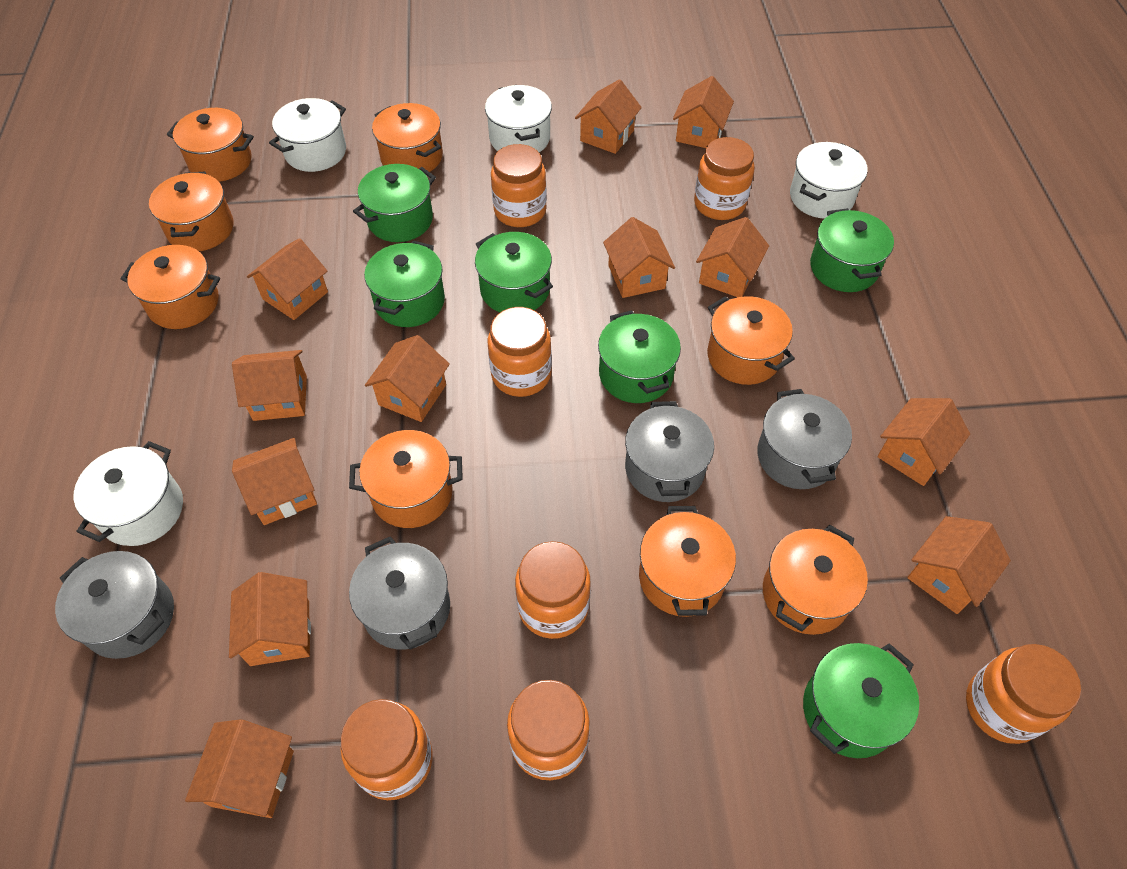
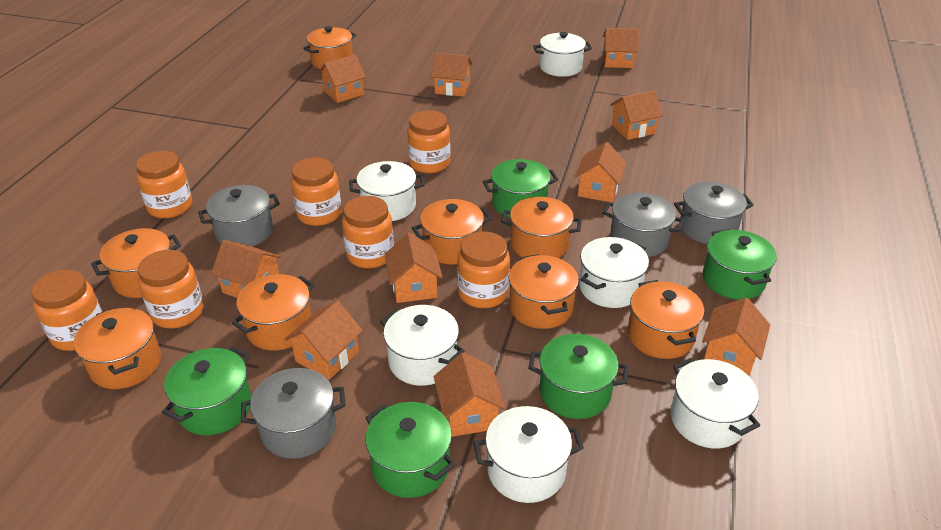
green pot: [353,164,436,242] [364,241,445,327] [475,232,553,313] [598,310,681,403] [803,643,919,758] [810,208,894,292] = 6 -> [162,347,252,435] [366,402,455,498] [483,159,559,218] [528,334,628,419] [703,229,777,300] = 5
orange house: [185,719,294,818] [229,572,311,666] [232,350,307,421] [232,438,317,525] [247,238,328,320] [365,335,450,422] [575,79,642,154] [603,217,675,298] [673,76,734,148] [696,217,769,297] [877,398,970,486] [907,516,1011,614] = 12 -> [211,240,282,298] [284,301,363,380] [318,55,366,103] [385,232,443,303] [431,53,473,97] [434,352,506,437] [575,142,627,203] [603,28,639,68] [610,90,663,140] [702,298,770,376] = 10
white pot: [74,441,183,546] [269,98,346,172] [485,85,552,152] [790,142,868,219] = 4 -> [349,161,425,221] [380,305,465,386] [473,406,584,503] [533,32,592,77] [579,237,649,308] [671,358,760,449] = 6

